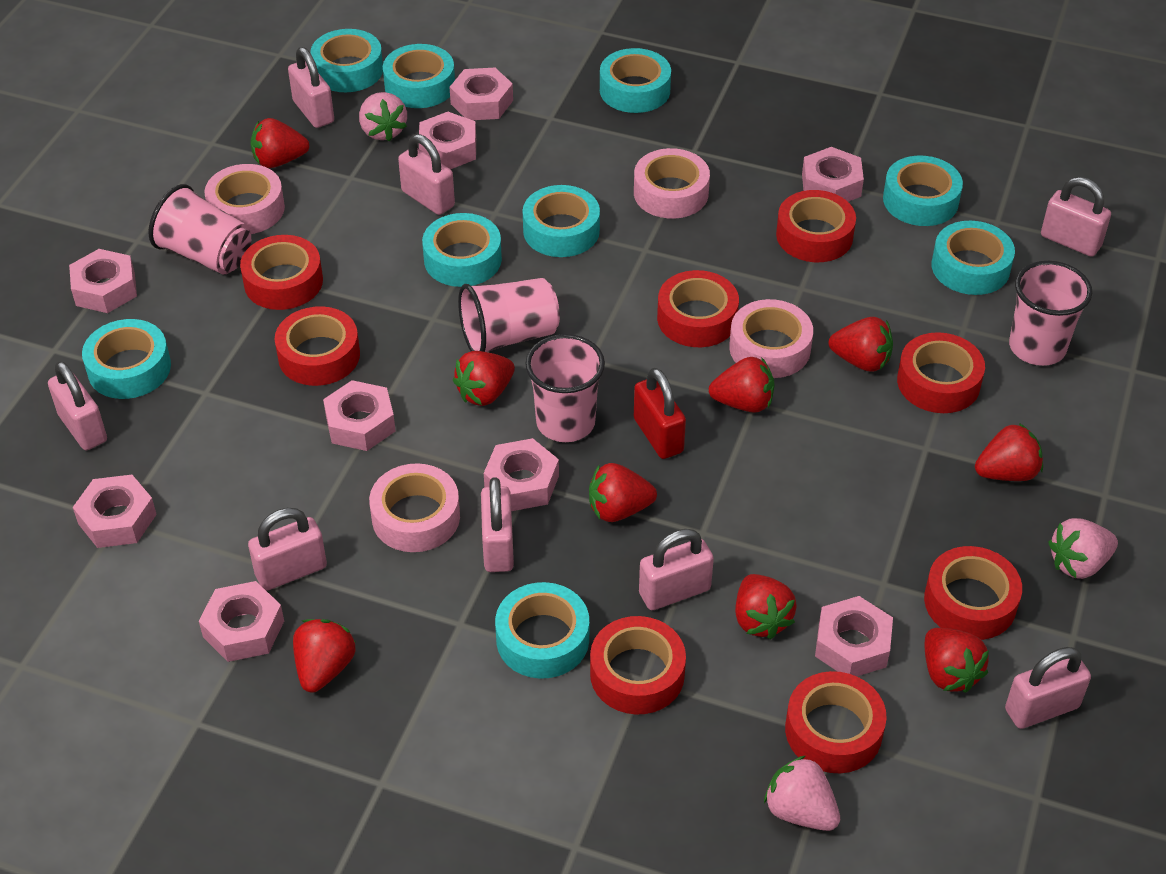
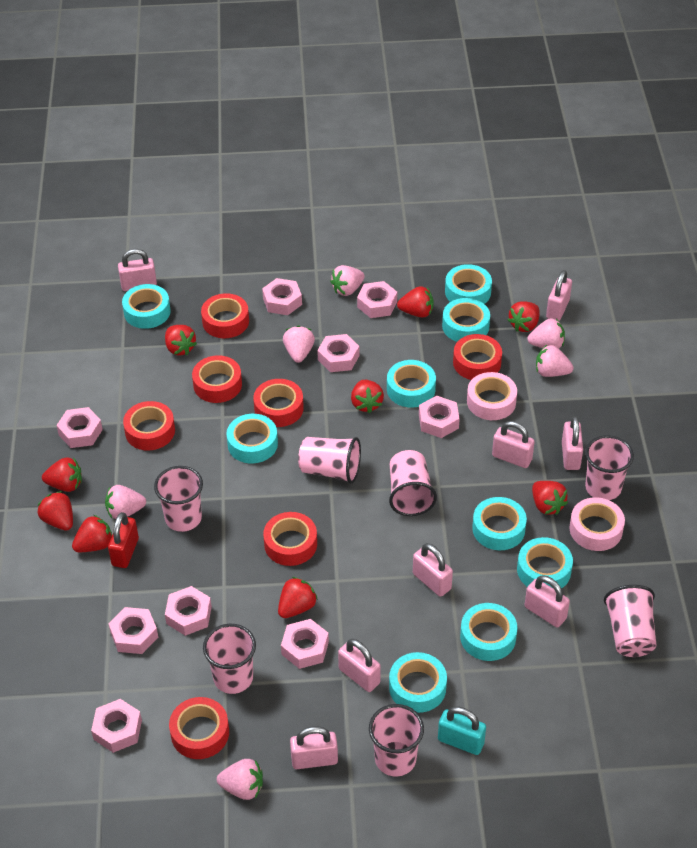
pink cup: [148,184,251,274] [458,278,560,352] [525,334,605,442] [1009,261,1092,366] = 4 -> [154,466,203,532] [203,624,256,694] [298,437,361,484] [369,704,424,777] [389,450,437,516] [585,435,634,500] [604,585,657,657] = 7
pink strawberry: [359,92,407,142] [764,755,840,831] [1048,518,1118,579] = 3 -> [105,485,146,519] [217,759,263,800] [283,325,315,363] [330,265,365,296] [527,318,565,348] [536,345,573,377] = 6
pink tape: [204,164,285,234] [369,463,460,552] [634,148,710,219] [729,299,813,378] = 4 -> [467,372,517,420] [569,497,625,551] = 2
red tape: [240,235,323,310] [275,306,360,386] [590,616,686,714] [657,270,739,347] [776,190,856,262] [785,671,887,773] [897,332,985,413] [924,546,1022,640] = 8 -> [123,401,175,450] [169,697,229,759] [192,355,242,403] [201,293,249,338] [253,379,304,427] [263,512,317,566] [453,334,502,380] = 7
turquoise padlock: none = 0 -> [438,707,486,755] = 1

